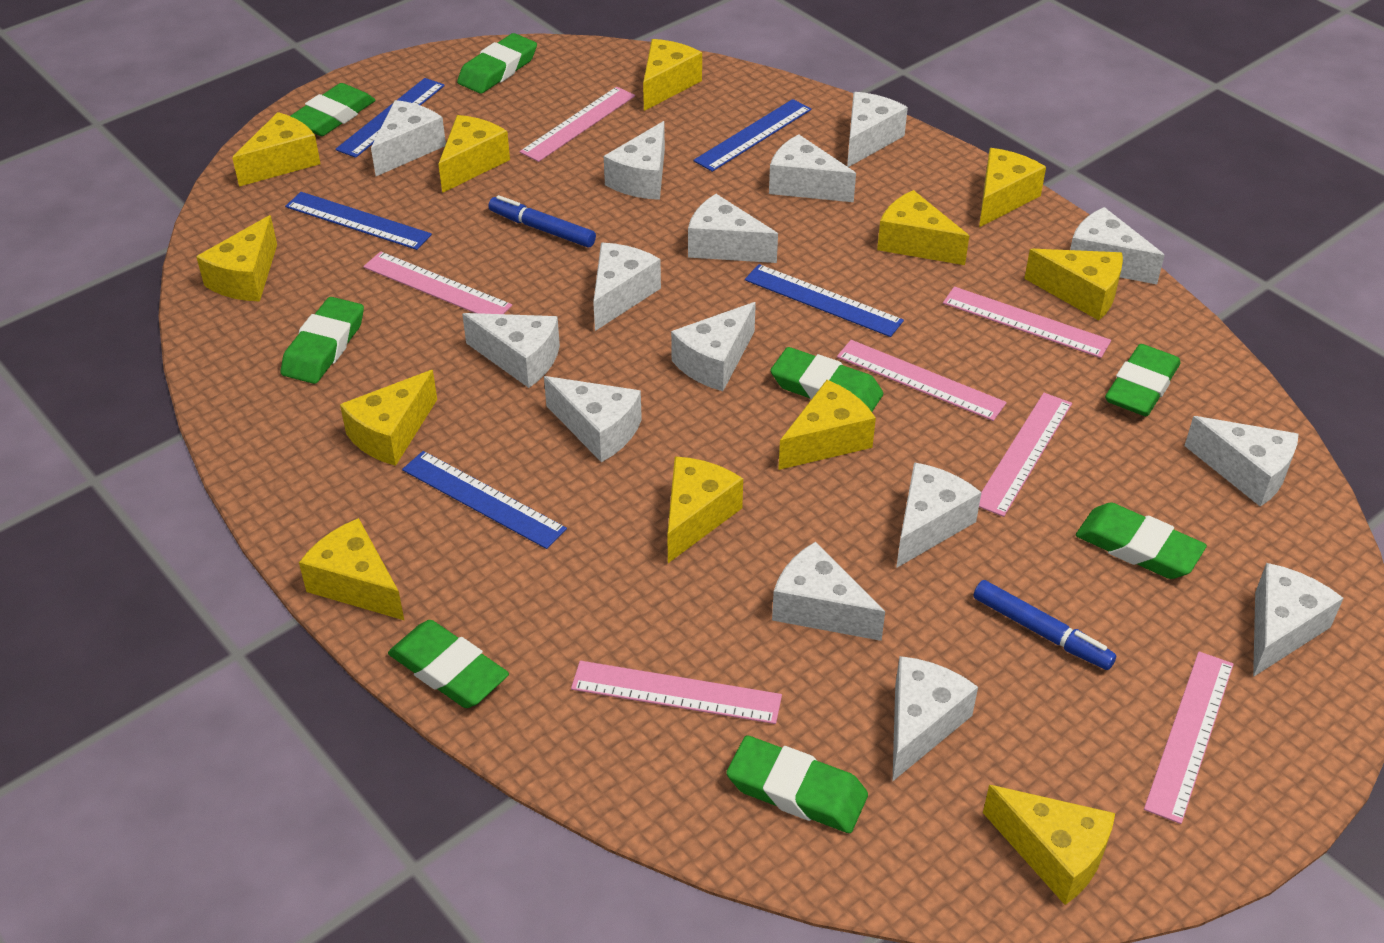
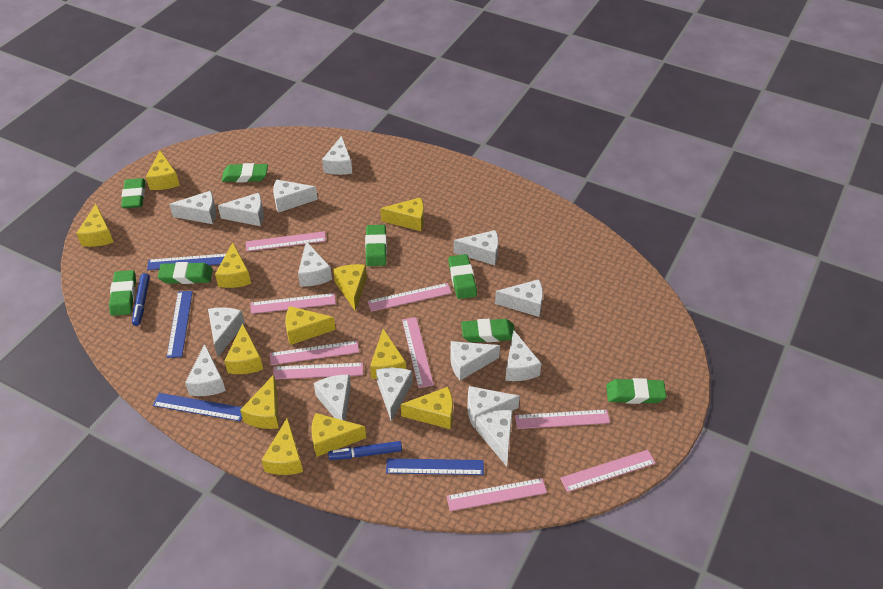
blue ruler: [285,192,432,250] [335,78,445,158] [402,451,567,549] [693,99,811,172] [745,264,904,337] = 5 -> [147,254,226,270] [153,393,242,421] [167,291,193,358] [386,458,484,475] = 4
pink ruler: [363,251,512,314] [520,87,635,162] [571,661,782,724] [837,340,1007,421] [943,287,1111,358] [979,393,1072,517] [1144,651,1234,824] = 7 -> [246,231,326,252] [251,293,336,314] [270,341,359,365] [273,363,363,379] [368,283,452,312] [402,317,434,388] [446,478,547,511] [515,409,610,429] [560,450,656,492] = 9

